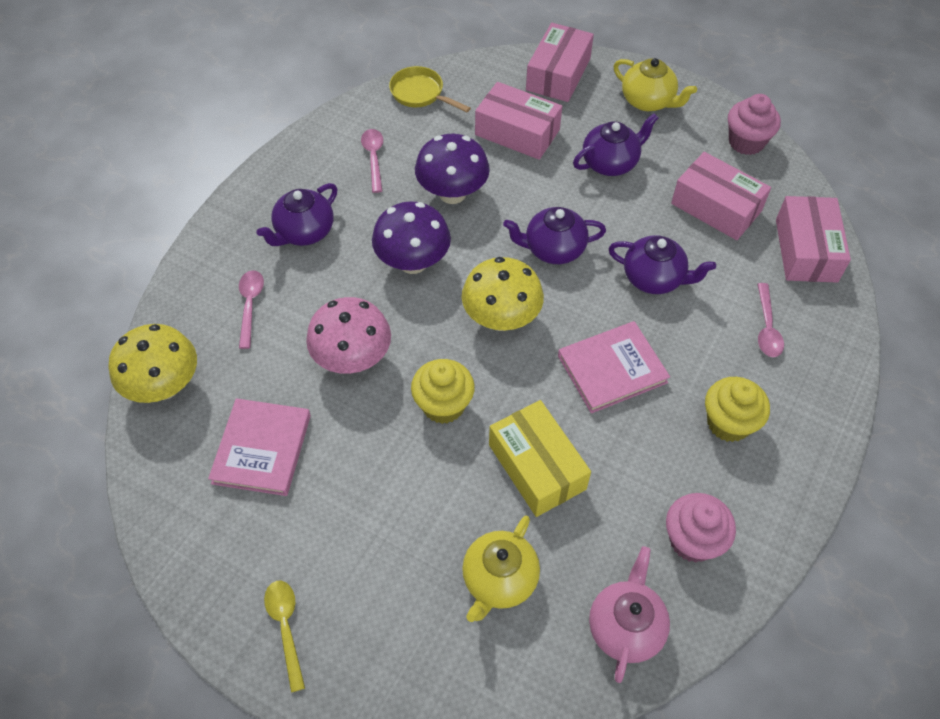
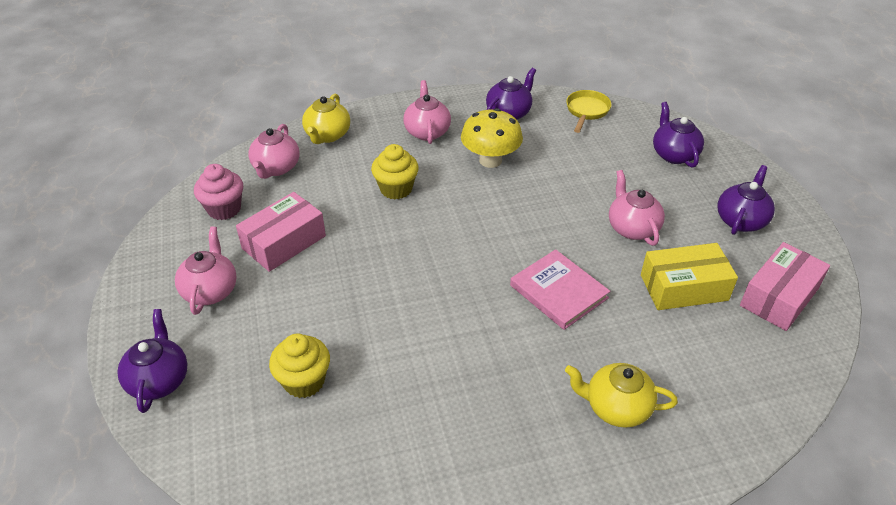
pink book: [208,398,311,496] [558,321,670,413] = 2 -> [510,249,610,330] = 1
pink box: [475,82,562,160] [526,23,594,102] [671,152,771,240] [776,196,851,283] = 4 -> [236,192,326,272] [740,242,830,331] = 2
pink cupcake: [666,493,736,563] [728,94,781,155] = 2 -> [194,164,243,220] = 1
pink mushroom: [306,297,391,374] = 1 -> none = 0
pink spoon: [239,270,264,349] [361,129,383,193] [757,283,784,357] = 3 -> none = 0
pink teapot: [589,546,670,683] = 1 -> [175,227,237,315] [248,124,300,179] [403,80,451,144] [609,170,665,246] = 4
purple mushroom: [372,201,451,274] [415,134,490,204] = 2 -> none = 0
yellow mushroom: [108,324,197,403] [462,257,544,331] = 2 -> [461,108,523,168] = 1
yellow spoon: [264,581,305,693] = 1 -> none = 0

